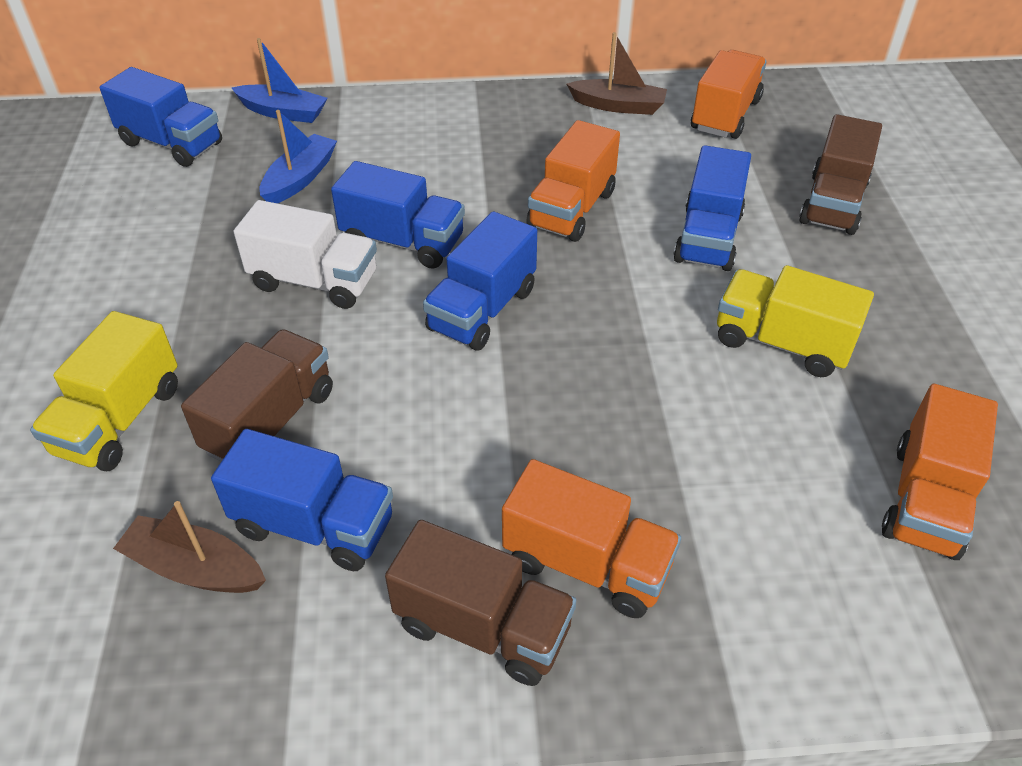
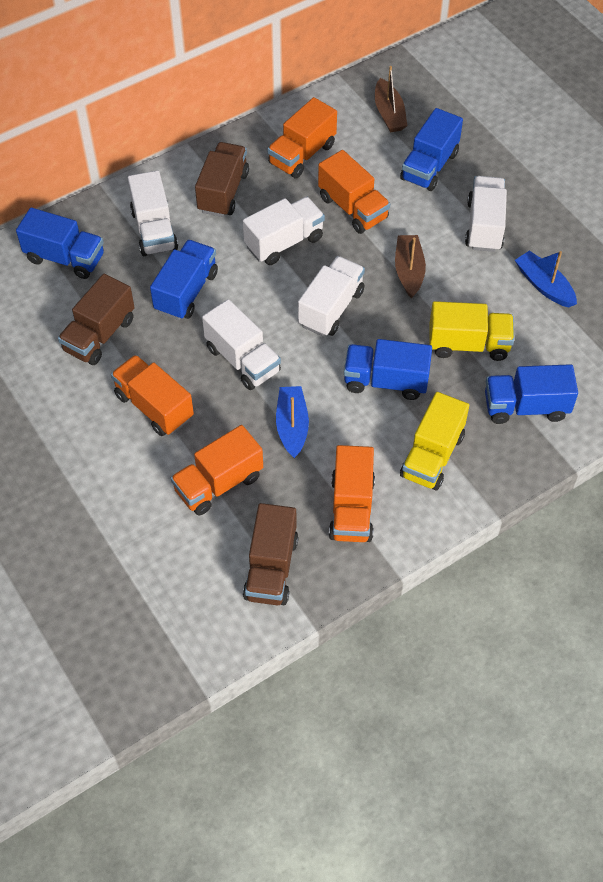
orange truck: [502,459,681,618] [526,120,620,242] [691,50,767,139] [882,384,998,560] = 4 -> [111,355,194,436] [171,425,263,516] [268,97,337,178] [318,150,390,234] [329,445,375,542] = 5
white truck: [234,200,377,309] = 1 -> [128,171,178,256] [202,299,281,390] [243,197,325,265] [298,256,365,336] [465,176,507,252] = 5

